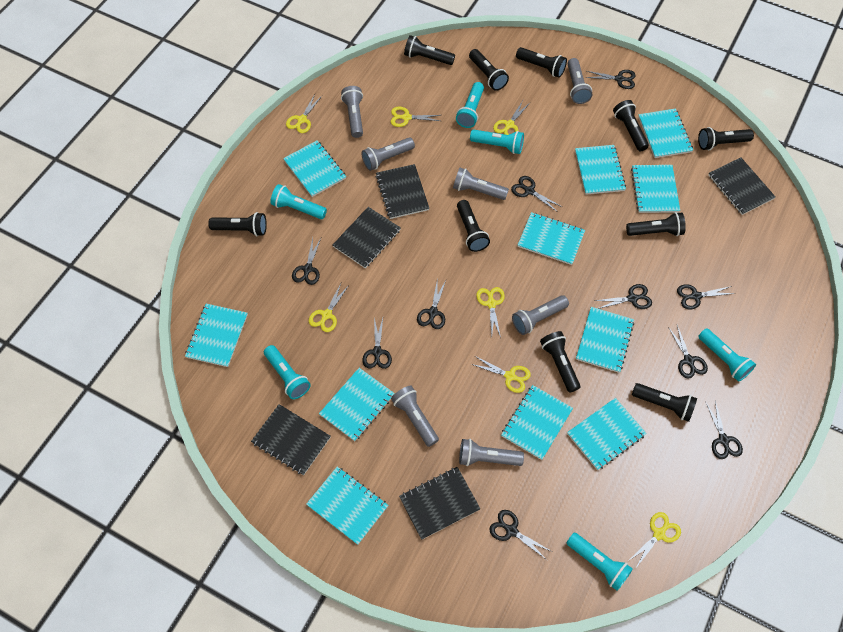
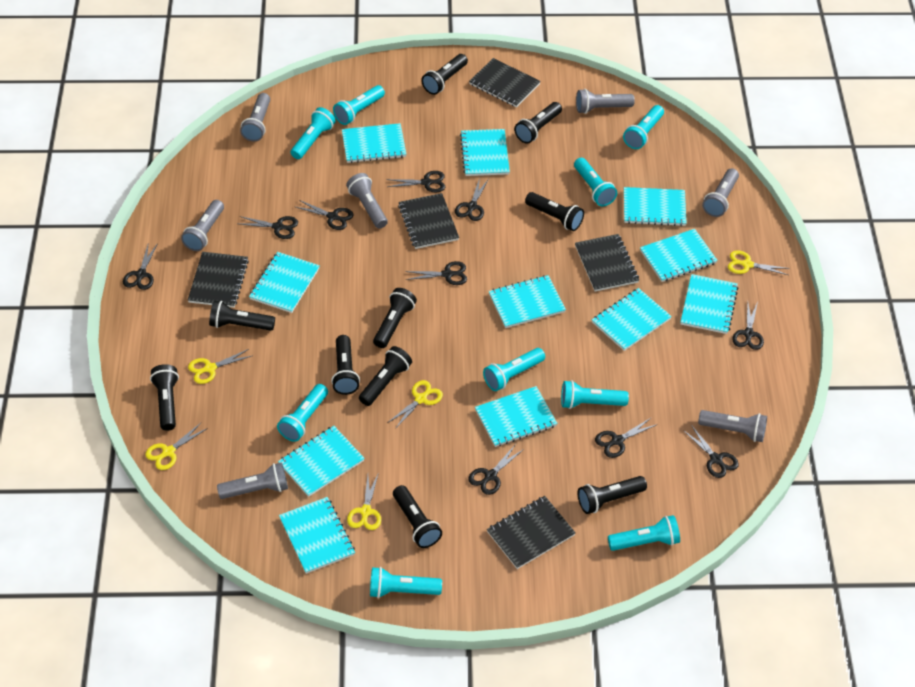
turquoise flashlight: [264,345,311,399] [270,184,327,219] [456,82,484,128] [470,130,524,154] [567,533,633,591] [698,328,756,382] = 6 -> [277,384,328,442] [291,107,336,159] [333,85,385,125] [370,567,442,598] [483,348,545,391] [561,380,629,409] [574,158,617,206] [608,515,680,551] [623,105,664,149] = 9
yellow scissors: [286,94,322,133] [309,283,348,332] [391,107,440,127] [471,356,531,393] [476,287,505,338] [493,101,530,135] [628,512,681,569] = 7 -> [145,423,208,470] [188,349,251,384] [347,472,381,530] [387,380,443,429] [728,250,790,275] = 5

